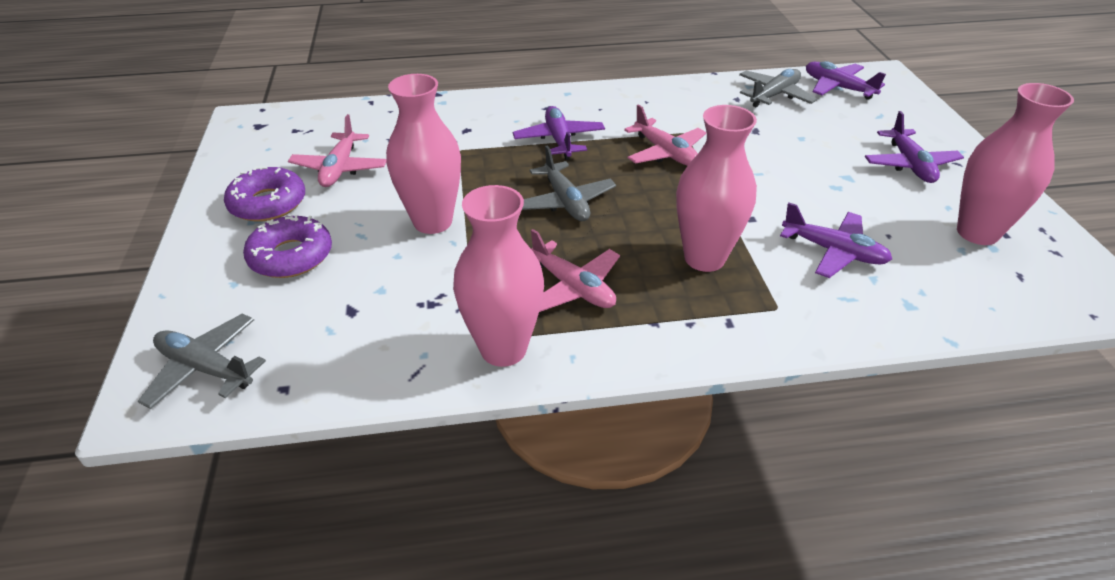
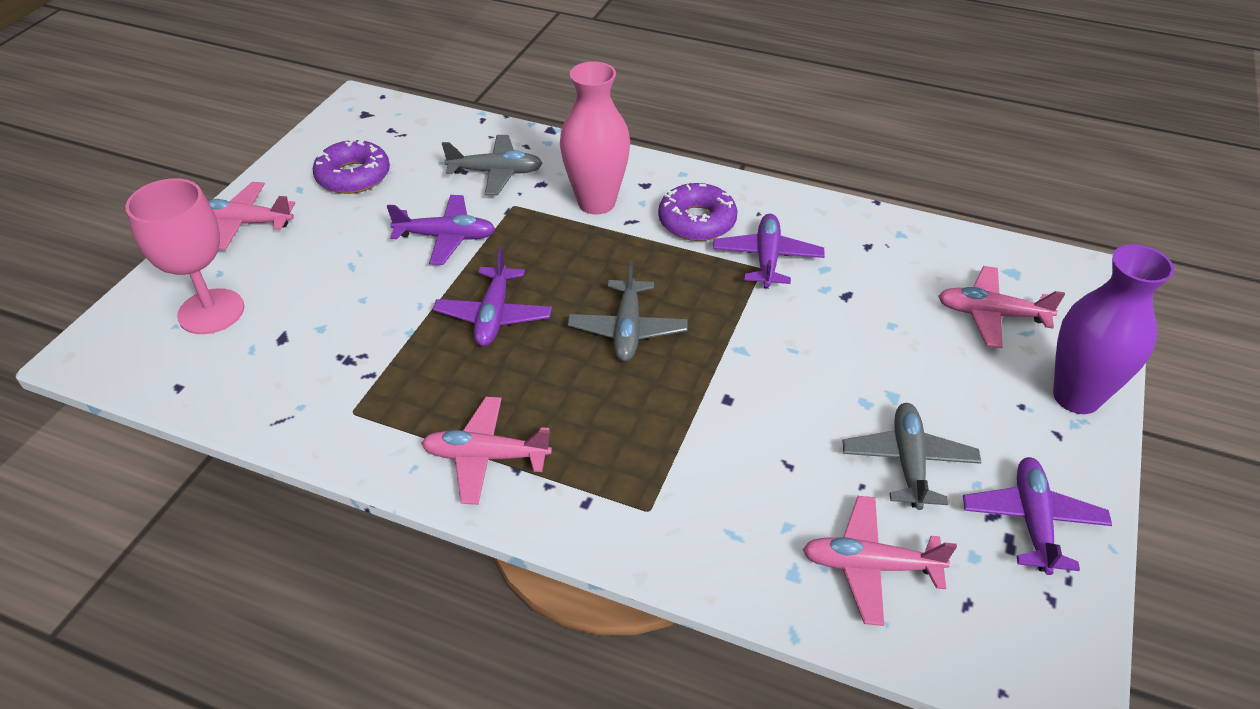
pink goblet: none = 0 -> [125,178,244,334] = 1
pink plane: [288,114,387,187] [531,229,620,312] [624,104,706,166] = 3 -> [208,182,295,250] [421,397,552,505] [802,496,957,626] [938,266,1065,348] = 4
pink vase: [386,74,461,234] [453,185,544,367] [676,105,757,272] [957,83,1074,245] = 4 -> [560,61,630,214] = 1
purple vase: none = 0 -> [1053,244,1174,414] = 1

